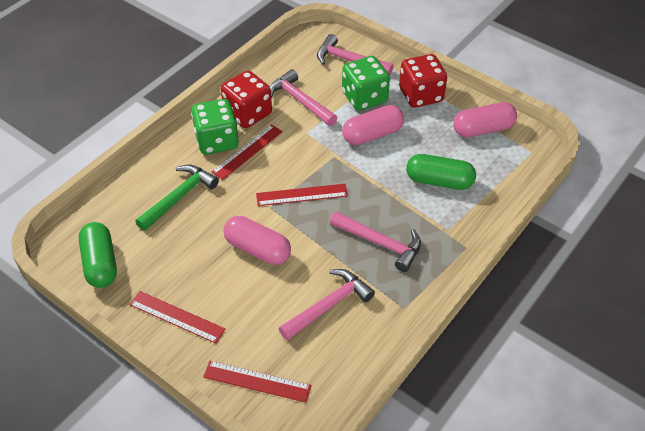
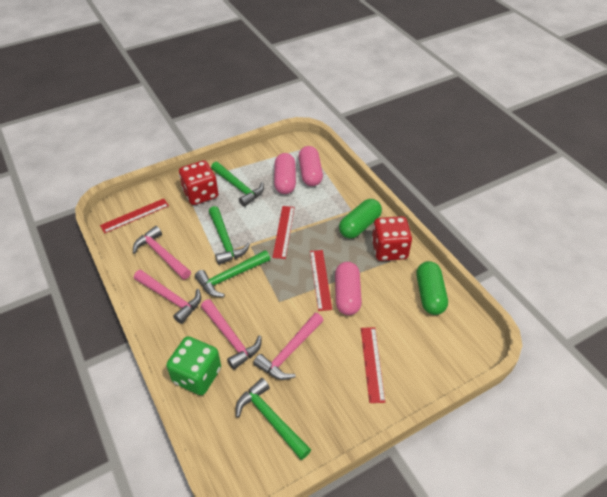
green dice: [191,99,239,155] [342,56,390,111] = 2 -> [166,336,221,395] = 1
green hammer: [135,165,219,231] = 1 -> [195,250,270,297] [209,206,250,265] [211,162,264,207] [236,378,311,460] = 4

